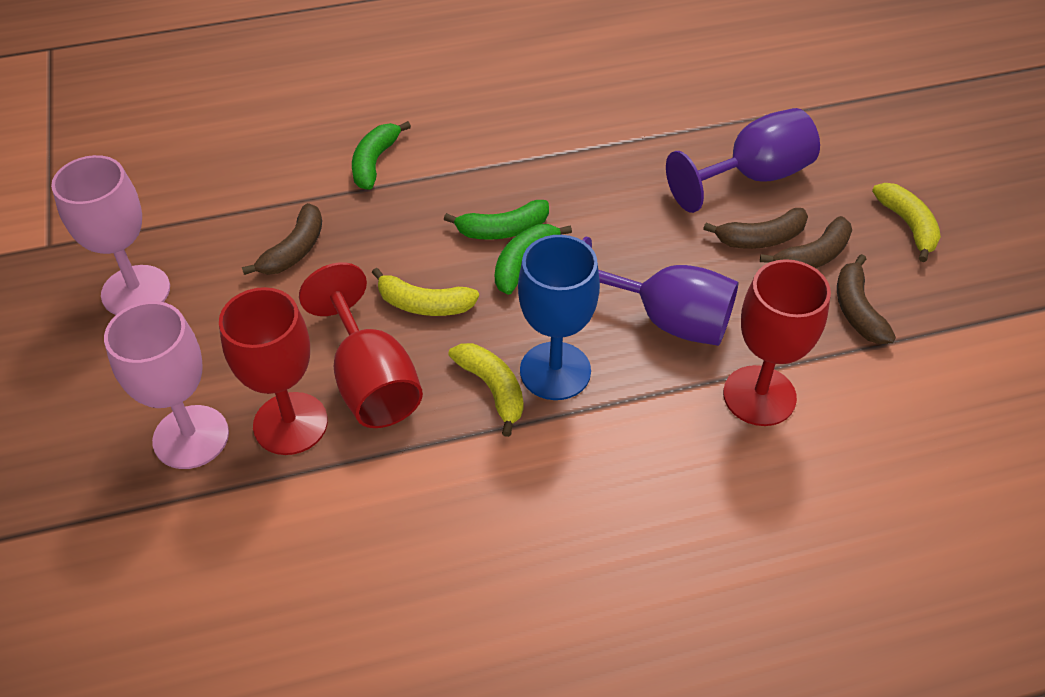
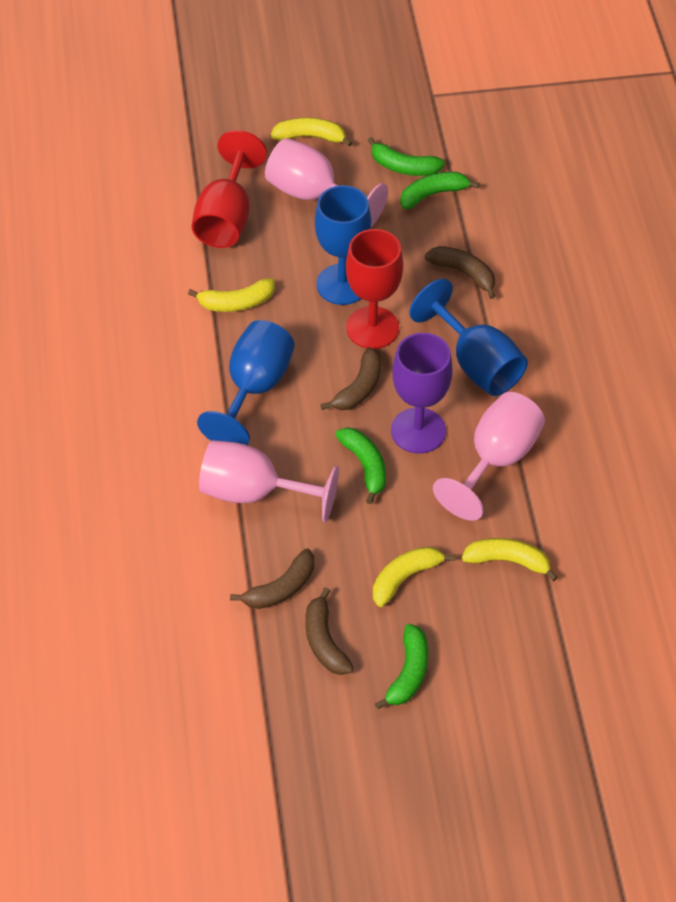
blue goblet: [518,235,600,400] = 1 -> [197,320,295,445] [315,185,371,305] [409,279,528,396] = 3
green banana: [352,121,411,190] [444,200,549,240] [495,224,572,295] = 3 -> [335,427,386,504] [367,137,445,176] [375,624,428,709] [400,172,480,209] = 4
pink goblet: [51,155,170,315] [104,301,229,469] = 2 -> [199,440,339,522] [265,138,388,227] [433,392,545,521] = 3
purple goblet: [582,237,739,346] [666,108,820,213] = 2 -> [391,333,452,454] = 1
red goblet: [219,287,328,455] [299,262,423,428] [723,259,831,426] = 3 -> [192,130,267,248] [346,229,403,349] = 2
yellow banana: [372,268,479,316] [448,343,523,437] [872,183,941,262] = 3 -> [188,278,275,312] [271,118,353,147] [373,546,455,607] [462,538,558,582] = 4

